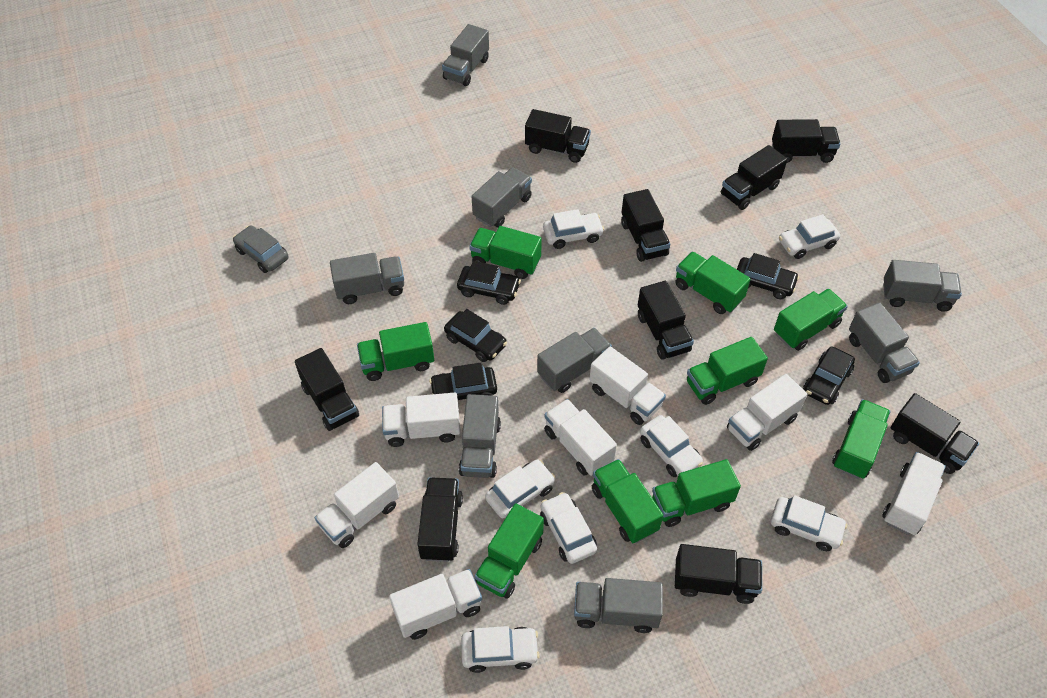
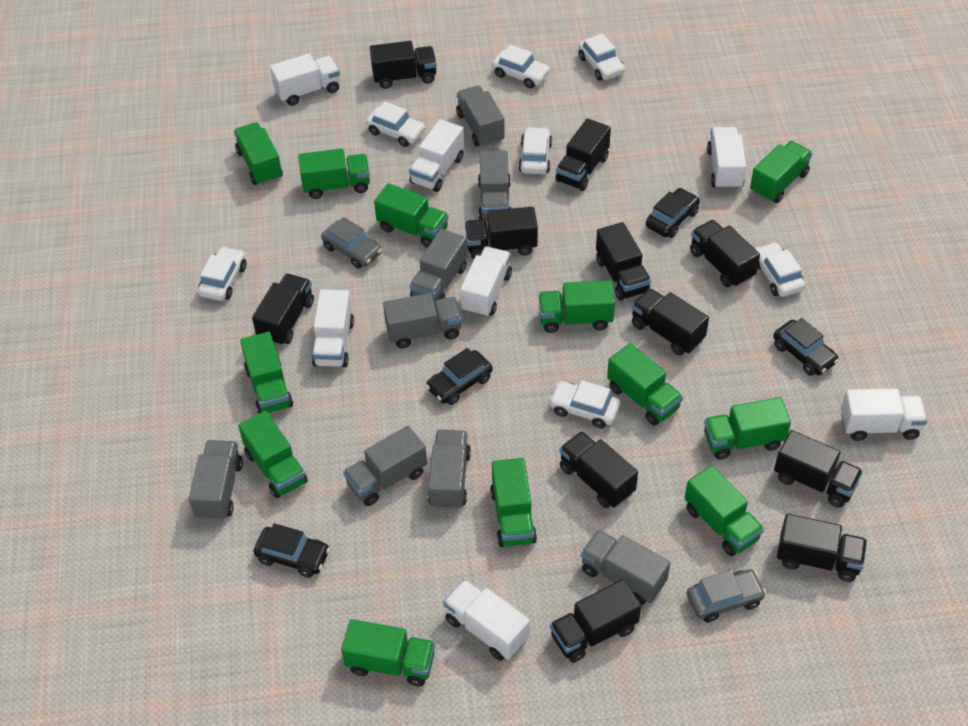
black car: [429,363,497,400] [444,309,507,362] [457,261,521,305] [737,253,799,299] [803,347,855,405] = 5 -> [253,523,330,578] [426,348,493,405] [646,188,700,238] [773,318,839,376] = 4
black truck: [295,348,359,431] [417,477,463,562] [525,109,591,163] [621,189,670,262] [638,281,694,360] [675,544,762,604] [721,145,788,210] [772,119,840,163] [891,393,979,474] = 9 -> [252,274,314,346] [370,41,437,89] [465,207,538,259] [550,579,641,663] [555,118,611,191] [559,431,638,508] [596,222,651,301] [632,288,709,355] [690,220,760,287] [774,430,863,508] [777,514,867,582] = 11
green truck: [357,322,434,381] [469,226,542,279] [475,504,544,599] [592,459,663,543] [652,459,741,527] [675,252,751,314] [687,337,768,405] [774,289,848,351] [832,399,890,479] = 9 -> [234,122,283,186] [238,411,308,498] [240,332,293,414] [298,148,370,199] [341,619,435,687] [374,183,449,248] [490,458,537,547] [539,280,615,333] [607,343,683,426] [685,465,764,556] [704,397,791,460] [750,141,812,203] = 12
grey car: [233,225,289,273] = 1 -> [321,217,382,269] [687,569,766,623] = 2

